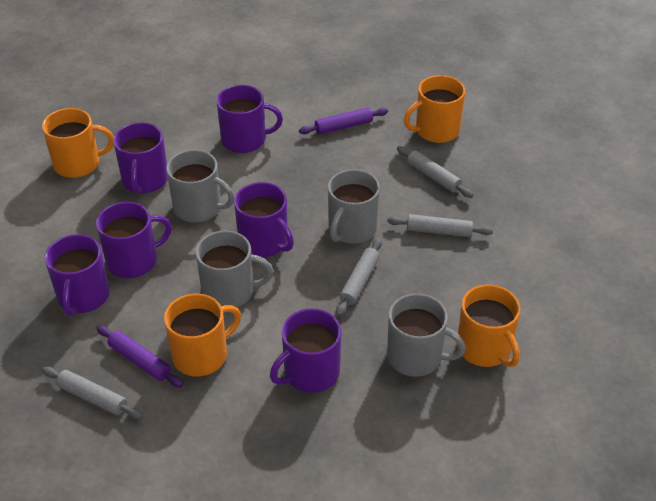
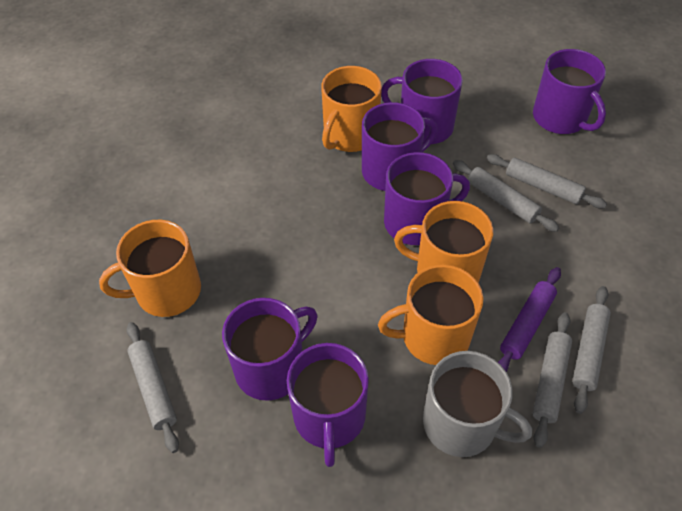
grey mug: [166,150,235,223] [196,231,273,307] [328,169,380,244] [387,294,466,377] = 4 -> [423,351,532,457] = 1
grey rolling pin: [42,366,143,419] [336,238,382,316] [387,214,493,237] [397,146,473,198] = 4 -> [127,322,179,453] [453,160,559,232] [487,154,607,209] [532,312,572,448] [572,286,611,414] = 5
purple rolling pin: [97,325,184,388] [299,108,388,134] = 2 -> [498,267,561,372] = 1

